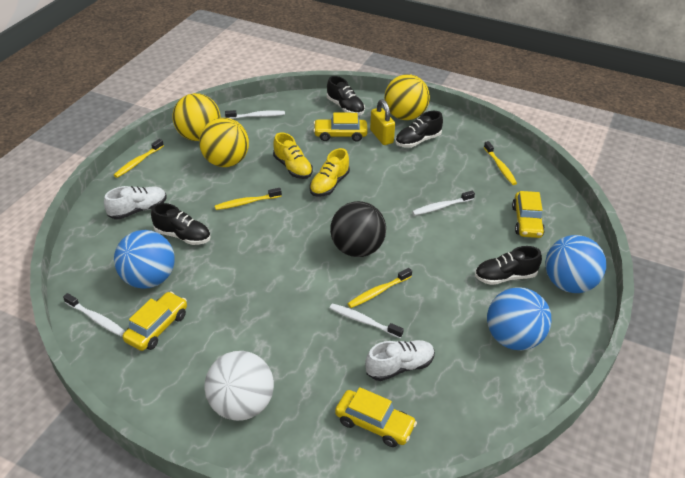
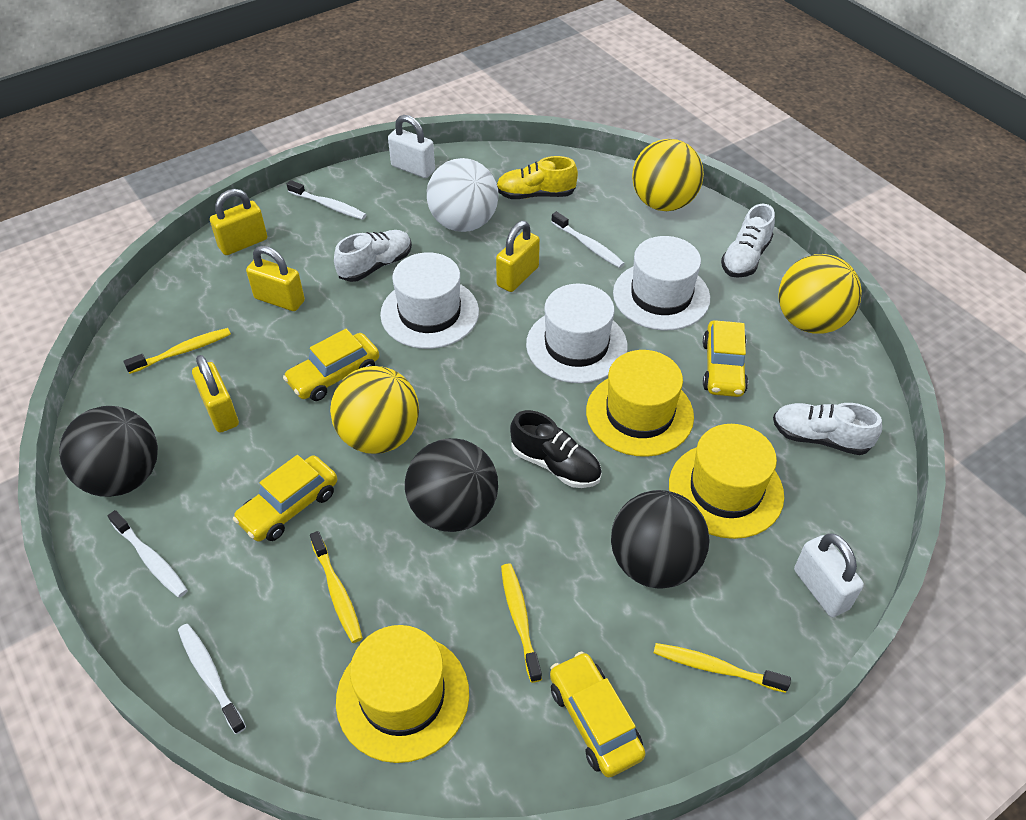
black ball: [330,201,386,257] = 1 -> [59,406,158,497] [405,438,498,532] [611,490,710,588] = 3
black shoe: [151,203,211,245] [327,76,365,116] [395,111,443,148] [475,246,542,285] = 4 -> [510,410,602,488] = 1
blue ball: [114,230,175,289] [487,287,551,350] [545,235,606,293] = 3 -> none = 0
white hat: none = 0 -> [380,252,479,349] [526,284,628,383] [613,236,710,330] = 3
white padlock: none = 0 -> [388,115,435,178] [794,533,864,617] = 2
white shoe: [104,186,167,219] [365,340,435,381] = 2 -> [334,230,412,282] [721,204,775,278] [773,403,882,455] = 3
yellow hat: none = 0 -> [336,625,469,763] [586,350,694,457] [669,424,784,539] = 3
yellow padlock: [370,99,395,145] = 1 -> [192,355,239,433] [210,189,267,255] [246,246,305,311] [496,221,540,292] = 4
yellow shoe: [273,132,313,179] [310,148,350,197] = 2 -> [497,156,578,199] = 1

